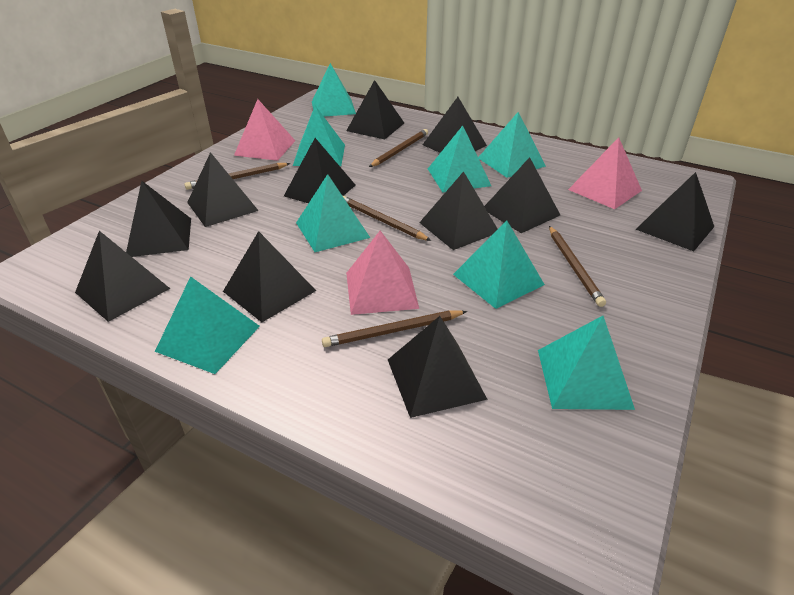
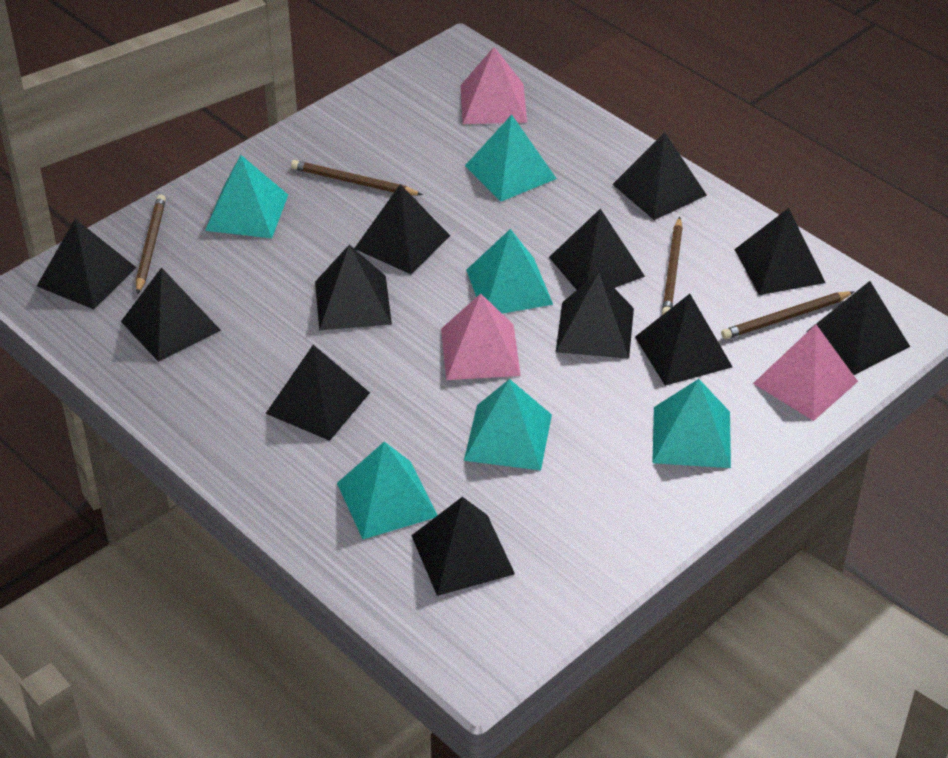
black pyramid: [75,231,170,322] [126,181,191,257] [187,152,259,227] [223,231,316,322] [284,138,355,203] [346,80,404,139] [388,316,488,418] [419,171,498,250] [423,97,487,153] [484,157,560,233] [636,172,714,251] = 11 -> [37,219,136,309] [121,267,221,362] [266,345,370,441] [315,244,392,330] [354,184,450,274] [411,497,515,596] [549,209,645,290] [556,272,634,359] [612,132,707,220] [635,294,732,386] [734,208,826,295] [806,281,910,375] = 12
brown pencil: [184,163,290,190] [322,311,467,347] [343,196,431,241] [369,129,428,167] [549,226,606,307] = 5 -> [136,195,166,294] [291,160,423,195] [662,217,683,315] [721,291,854,339] = 4
turquoise pyramid: [155,276,260,374] [293,106,345,166] [296,174,370,252] [312,63,356,117] [428,126,491,193] [453,220,545,309] [478,112,546,178] [538,316,635,410] = 8 -> [205,155,288,238] [337,442,438,539] [464,379,552,470] [465,115,557,202] [466,229,553,314] [652,379,731,468] = 6

